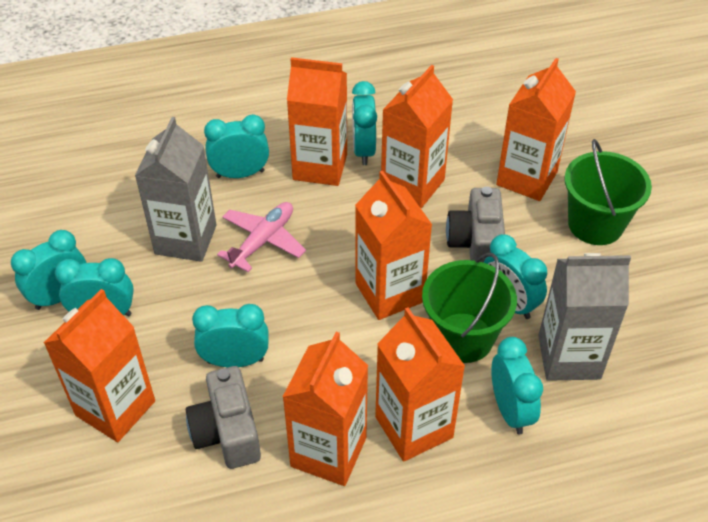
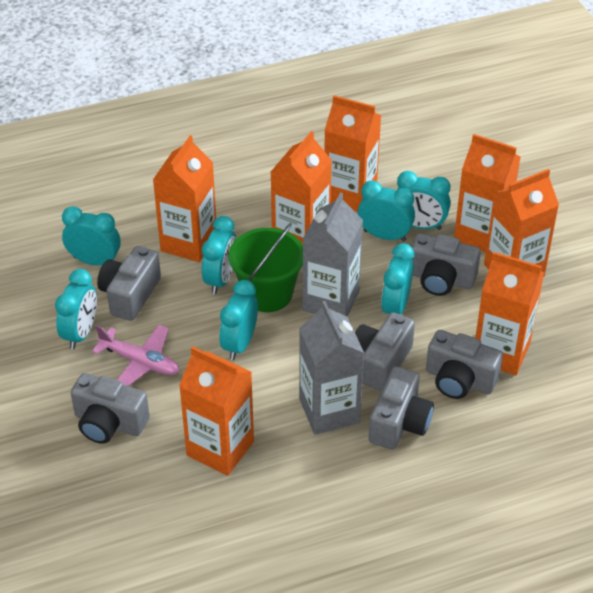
green bucket: [422,253,517,363] [565,139,652,245] = 2 -> [229,223,303,312] = 1
grey camera: [186,366,261,469] [446,186,505,263] = 2 -> [71,373,150,444] [97,246,161,321] [355,312,415,391] [369,366,434,450] [411,233,481,296] [426,330,503,399] = 6

